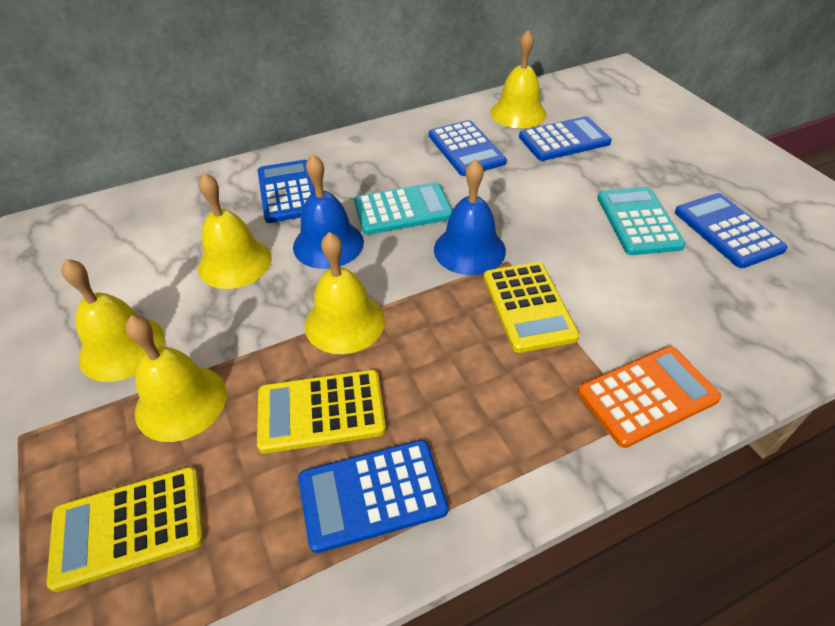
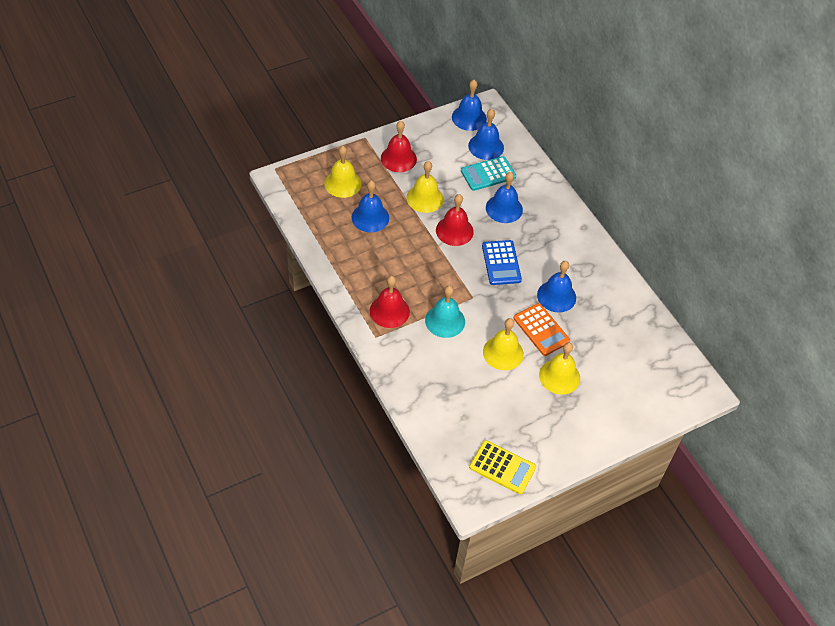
blue bell: [293,154,364,269] [434,159,506,275] = 2 -> [352,180,389,232] [452,80,487,131] [468,109,504,160] [486,172,523,223] [537,261,576,312] = 5
blue calculator: [257,160,315,223] [298,440,448,553] [429,120,506,176] [519,116,612,161] [675,193,787,268] = 5 -> [482,240,522,285] = 1
red bell: none = 0 -> [370,276,410,328] [381,121,417,172] [436,194,474,246] = 3
turquoise bell: none = 0 -> [425,286,465,338] = 1
turquoise calculator: [354,182,452,235] [597,187,686,255] = 2 -> [461,156,516,191] = 1
yellow bell: [61,259,165,382] [125,315,227,442] [198,173,272,289] [305,232,385,354] [491,30,547,128] = 5 -> [324,146,361,198] [407,161,444,213] [483,318,524,370] [539,342,580,395] = 4
yellow calculator: [47,467,204,592] [257,370,386,454] [484,262,579,353] = 3 -> [469,440,536,494] = 1

